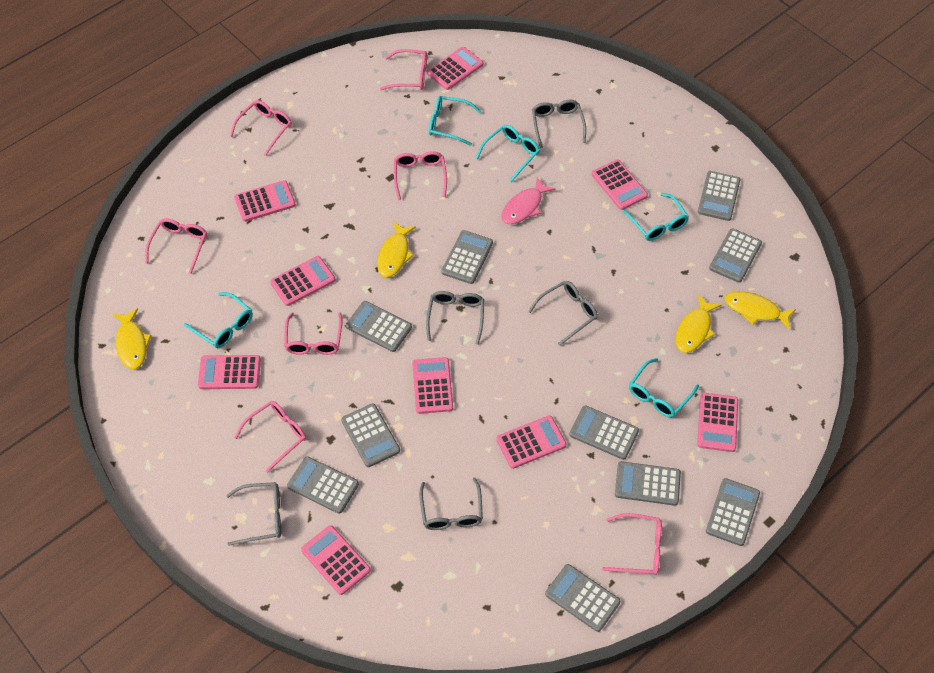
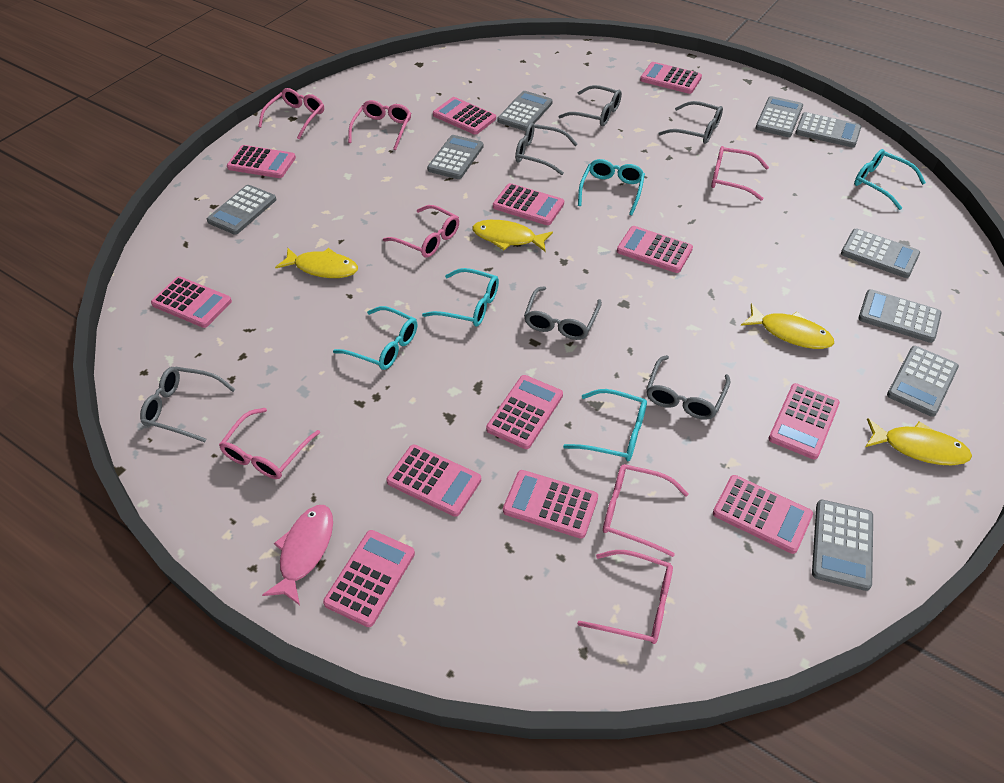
grey calculator: [287,456,359,514] [341,403,400,467] [346,301,412,352] [441,230,493,284] [545,564,620,632] [569,405,639,460] [615,461,681,506] [698,171,740,221] [706,478,760,546] [709,228,762,283] = 10 -> [207,185,277,235] [427,135,484,179] [497,91,553,131] [755,96,803,137] [795,112,862,148] [812,500,873,591] [841,229,920,278] [858,289,941,343] [887,346,959,417] = 9
grey glasses: [226,482,281,546] [419,477,483,530] [426,291,484,345] [528,281,598,346] [532,100,586,148] = 5 -> [140,367,236,442] [515,123,578,175] [524,286,602,340] [558,85,622,126] [646,355,731,420] [659,101,723,144] = 6
pink calculator: [198,355,261,389] [234,180,296,222] [270,256,335,306] [301,525,371,595] [412,357,453,414] [427,47,483,90] [496,415,567,469] [592,159,648,210] [697,393,738,452] = 9 -> [151,276,232,328] [227,145,296,178] [323,530,415,627] [386,444,481,517] [433,97,496,135] [486,375,563,449] [493,183,564,225] [503,470,598,539] [617,226,693,273] [640,62,702,94] [713,475,813,554] [768,383,840,459] = 12

